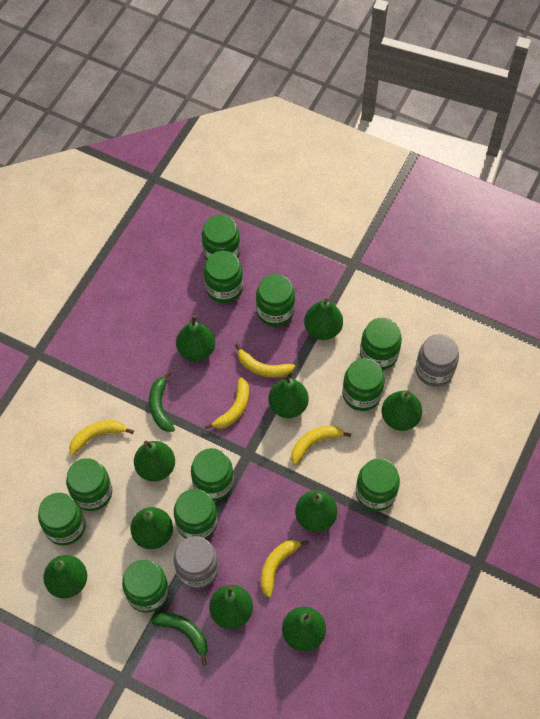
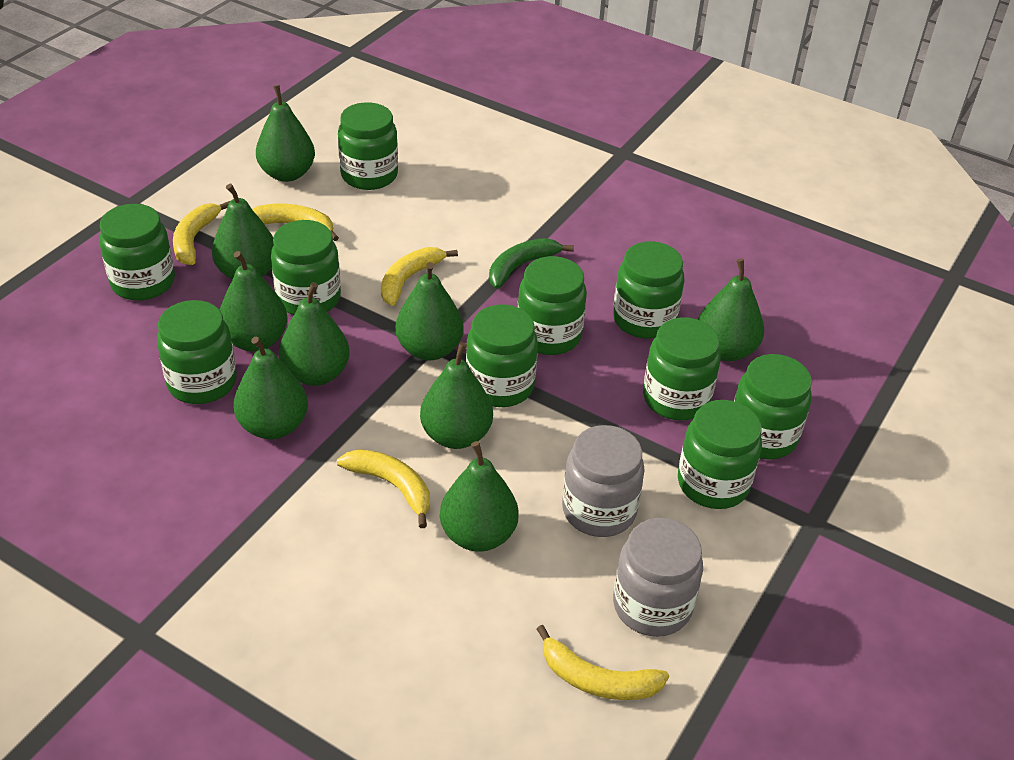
green banana: [149,371,175,432] [150,612,207,665] = 2 -> [489,238,574,289] = 1
green jar: [38,493,86,545] [66,458,112,511] [122,560,169,613] [174,489,218,539] [191,448,234,501] [202,215,240,260] [204,251,243,303] [256,274,295,327] [342,358,385,411] [356,459,400,511] [360,318,402,370] = 11 -> [99,204,175,300] [157,300,237,404] [271,220,341,315] [338,102,398,190] [466,304,538,407] [518,256,587,355] [613,241,684,339] [643,317,721,420] [678,400,762,509] [734,354,812,459] = 10
green pear: [43,555,87,598] [130,507,173,549] [134,441,175,482] [176,315,215,361] [209,585,253,629] [268,374,309,418] [282,607,326,651] [295,490,337,532] [304,298,343,340] [382,390,422,431] = 10 -> [212,184,274,280] [220,251,288,352] [234,336,308,439] [256,85,315,182] [279,282,350,386] [395,262,463,360] [420,342,493,449] [440,441,519,552] [698,258,764,361] = 9

